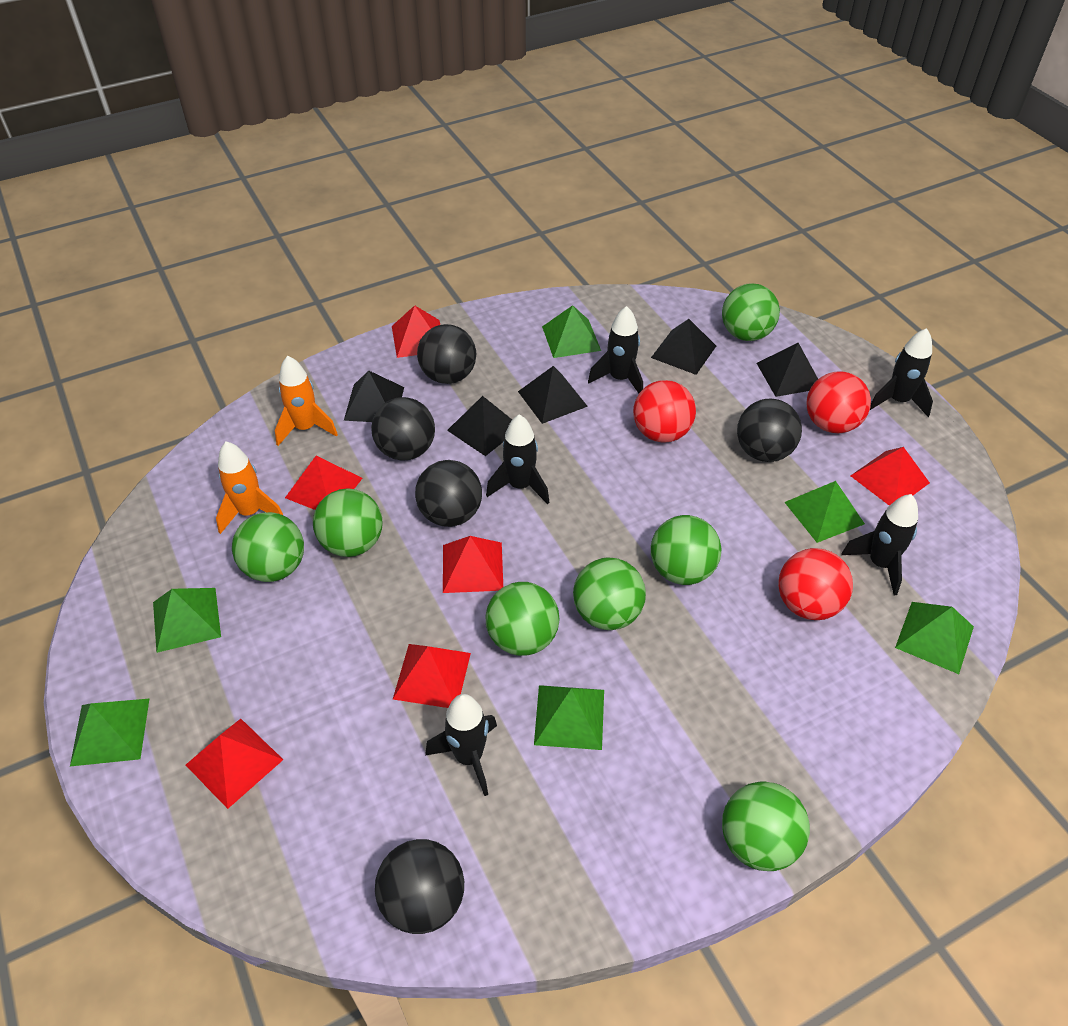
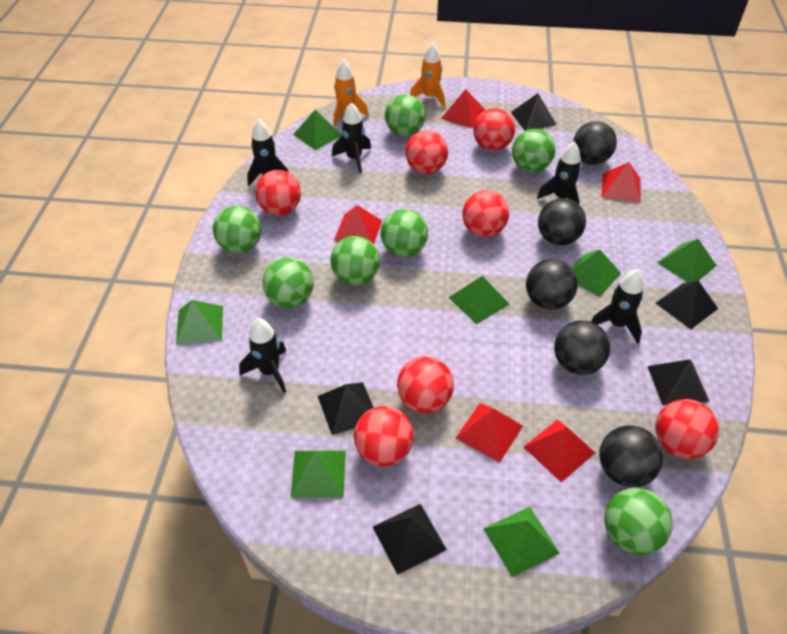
green pyramid: [70,698,150,766] [153,588,221,653] [534,685,604,750] [542,305,601,358] [784,481,865,543] [895,602,974,674] = 6 -> [176,300,223,345] [290,451,346,498] [293,109,342,150] [449,276,509,324] [484,507,560,577] [572,250,621,297] [658,239,717,282] = 7
red ball: [633,380,696,443] [778,548,853,620] [806,371,871,434] = 3 -> [255,170,301,216] [354,406,414,467] [397,356,454,413] [405,130,448,174] [463,190,509,237] [473,108,515,151] [655,399,719,459] = 7
red pyramid: [186,719,283,809] [285,456,362,510] [392,305,440,358] [393,644,471,708] [443,536,503,593] [850,447,930,506] = 6 -> [334,205,382,244] [441,89,485,128] [456,403,523,463] [524,419,595,482] [602,162,641,203] = 5

